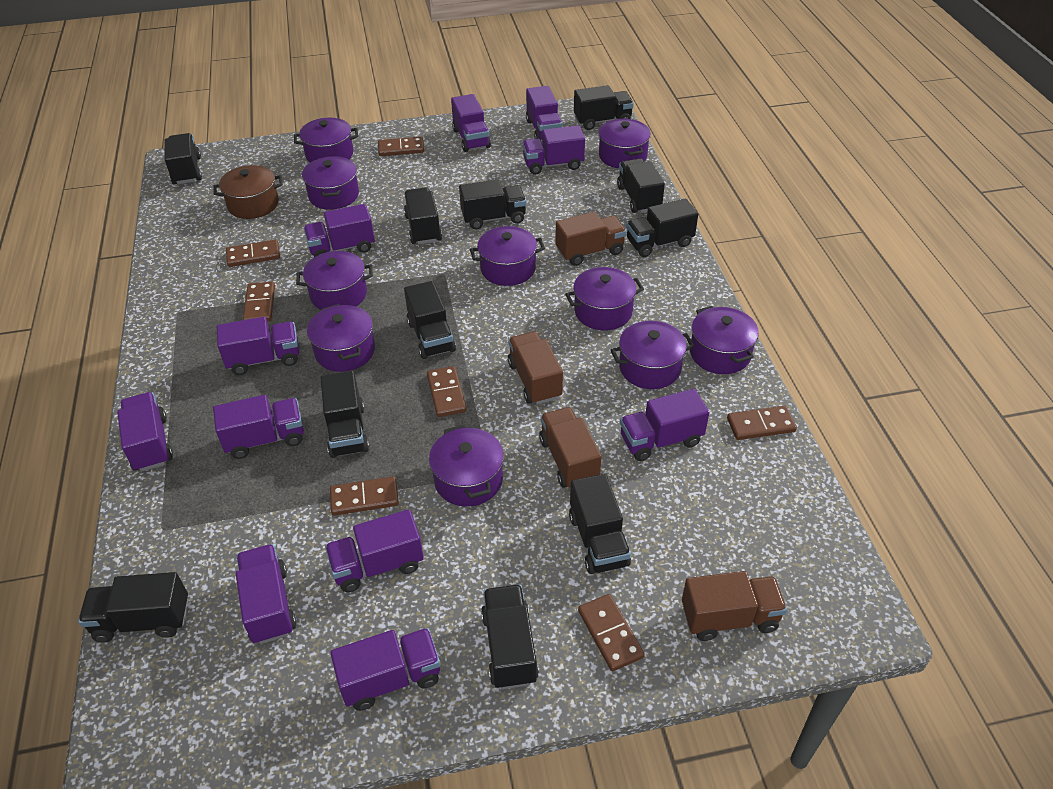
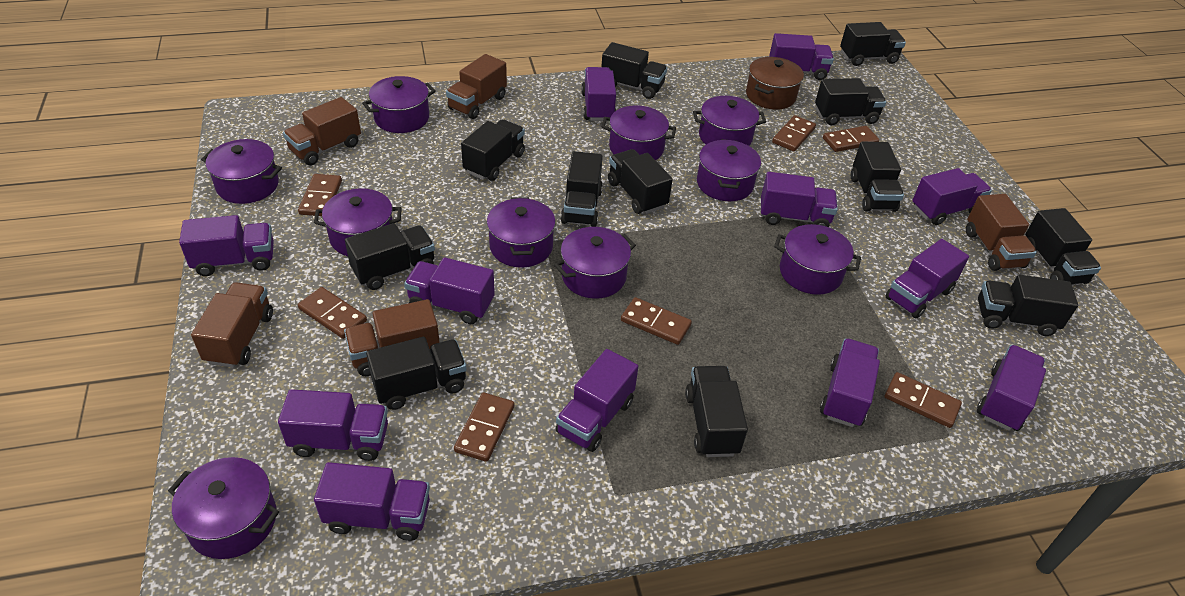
black truck: [78,572,188,642] [165,133,202,184] [320,371,369,458] [404,187,442,245] [404,281,456,359] [459,179,527,230] [481,584,539,689] [569,474,631,574] [574,85,634,130] [617,159,665,213] [626,198,698,257] = 11 -> [345,223,435,290] [366,337,467,410] [461,119,525,181] [561,151,603,227] [601,42,667,99] [608,149,673,214] [685,366,748,457] [815,78,886,125] [840,22,906,66] [851,142,904,212] [978,275,1078,336] [1025,208,1101,285] = 12
brown truck: [508,332,563,405] [539,407,602,488] [555,212,626,266] [682,571,787,641] = 4 -> [191,282,273,368] [283,97,361,165] [344,299,440,376] [446,54,507,119] [966,194,1037,271] = 5
purple truck: [117,392,173,472] [213,395,304,459] [217,317,299,375] [236,544,296,644] [303,204,375,257] [325,509,424,592] [330,628,440,711] [451,94,491,152] [522,125,585,175] [526,86,562,140] [620,389,710,461] = 11 -> [179,215,274,276] [278,389,388,461] [314,462,430,541] [404,257,495,324] [556,349,638,452] [581,67,616,121] [761,172,838,227] [769,33,834,80] [820,338,880,427] [885,239,969,318] [912,168,992,225] [977,345,1046,431] = 12

